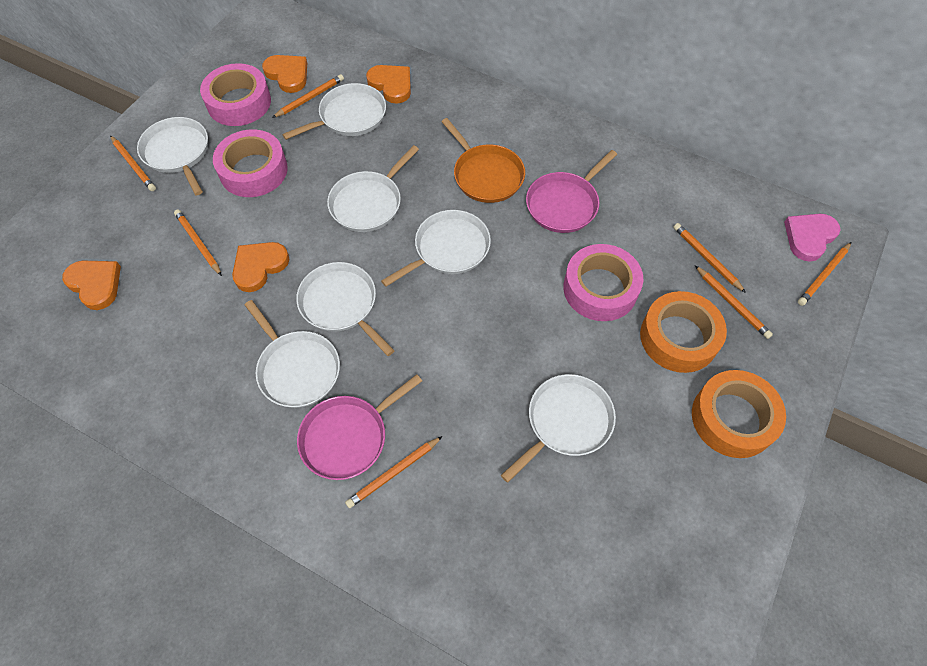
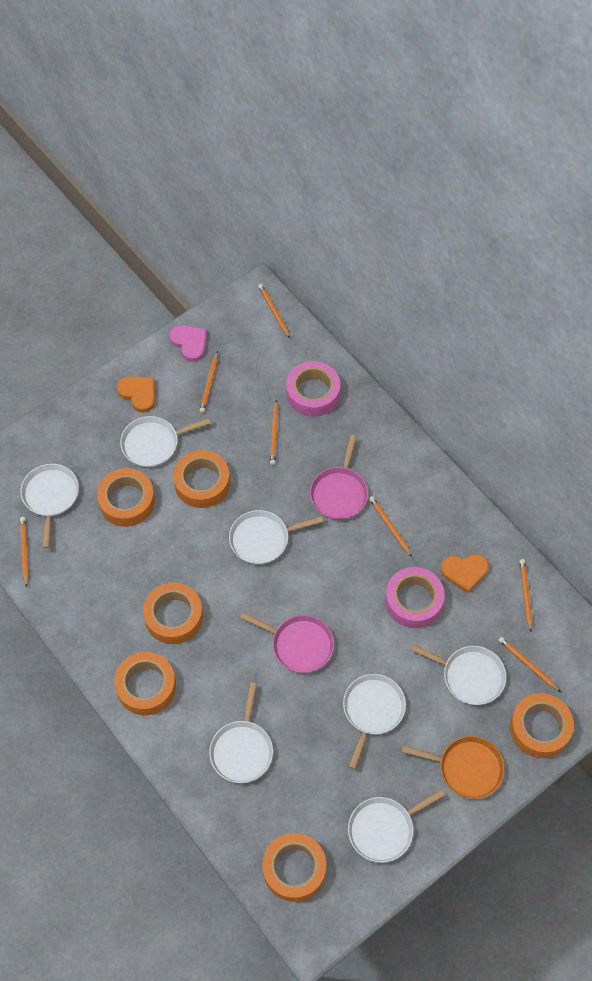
orange heart: [62,261,121,310] [232,242,289,292] [262,55,307,93] [366,65,411,104] = 4 -> [117,376,155,413] [441,554,489,593] = 2
orange tape: [640,291,727,373] [692,370,786,458] = 2 -> [97,468,155,527] [114,652,176,715] [143,582,203,644] [173,450,230,508] [262,833,326,902] [510,693,574,758] = 6
pink tape: [200,63,271,126] [213,129,288,197] [563,244,643,321] = 3 -> [286,361,340,417] [385,567,445,628] = 2

